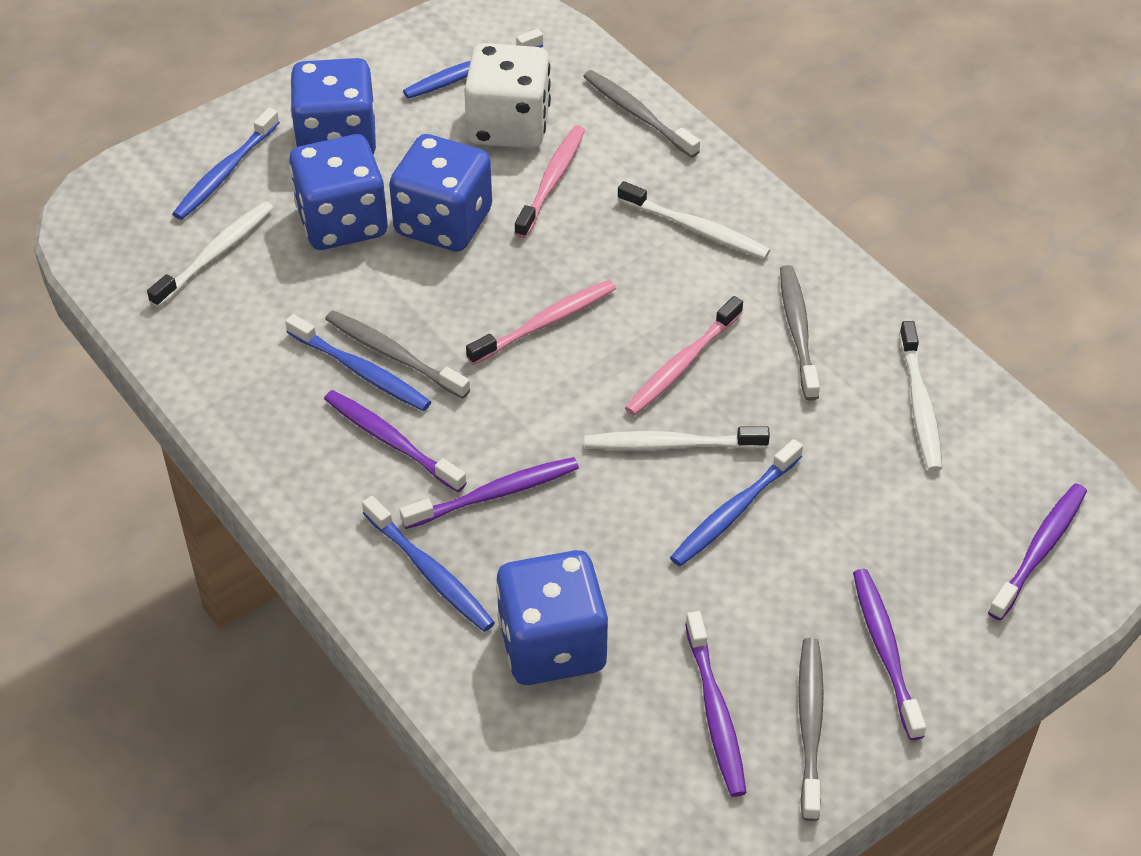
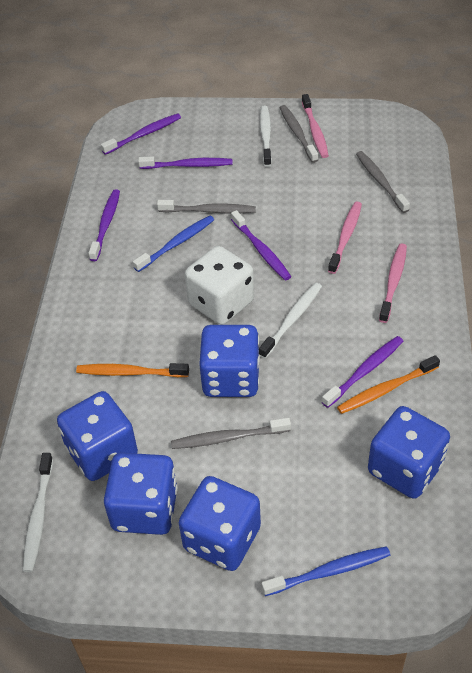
blue dice: [289,134,388,250] [290,58,376,155] [389,134,492,252] [496,550,608,685] = 4 -> [57,391,138,481] [104,453,178,535] [179,476,261,571] [199,325,260,397] [368,406,450,499] = 5
blue toothbrush: [172,108,280,220] [285,314,431,411] [362,496,495,632] [403,29,543,99] [670,439,803,566] = 5 -> [133,215,214,272] [262,546,390,596] = 2
orange toothbrush: none = 0 -> [76,363,189,377] [337,355,440,414] = 2
white toothbrush: [147,201,273,308] [585,426,770,450] [618,181,770,259] [899,321,942,471] = 4 -> [23,453,53,572] [259,283,322,359] [260,106,272,167] = 3

